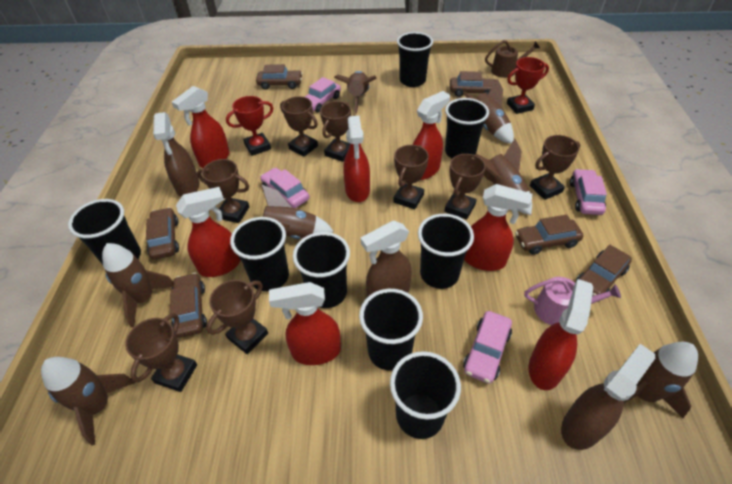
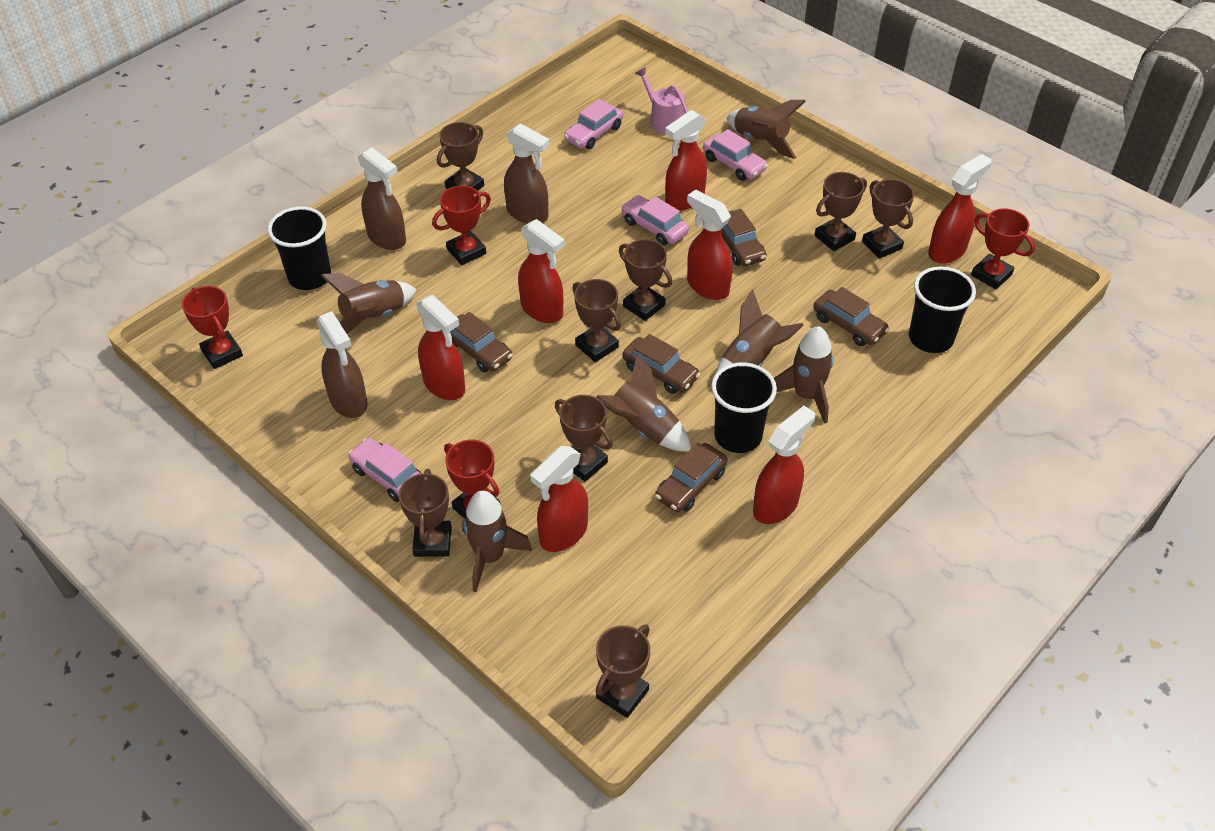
black cup: [68,199,141,265] [230,217,289,291] [293,232,350,308] [359,289,423,371] [390,351,461,439] [397,32,433,87] [418,214,474,289] [445,98,489,158] = 8 -> [268,206,331,290] [711,362,777,453] [909,266,976,353] = 3
brown car: [146,207,179,260] [170,273,207,338] [256,64,303,90] [450,71,496,97] [515,214,584,255] [575,245,632,296] = 6 -> [450,312,513,372] [623,334,700,394] [655,443,727,512] [721,209,767,266] [813,287,889,346] = 5
brown rocket: [41,357,136,445] [102,243,173,328] [262,185,334,239] [334,71,377,114] [463,79,514,144] [476,139,532,215] [624,342,698,418] = 7 -> [320,273,417,334] [462,491,532,592] [596,354,691,451] [715,290,804,374] [726,100,806,159] [774,326,834,424] = 6
brown watering can: [485,40,540,78] = 1 -> none = 0
red trophy: [226,96,273,156] [507,57,549,114] = 2 -> [182,286,243,369] [432,185,491,265] [444,440,500,519] [971,208,1035,289] = 4

